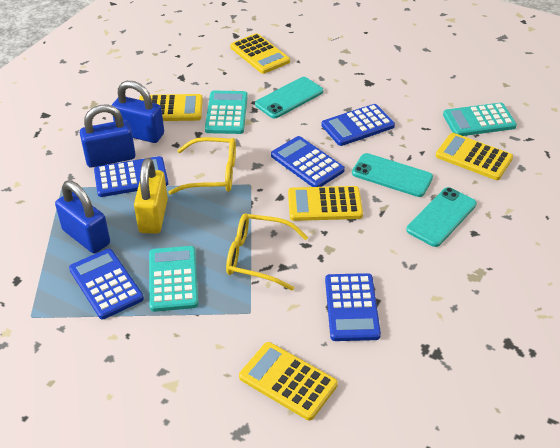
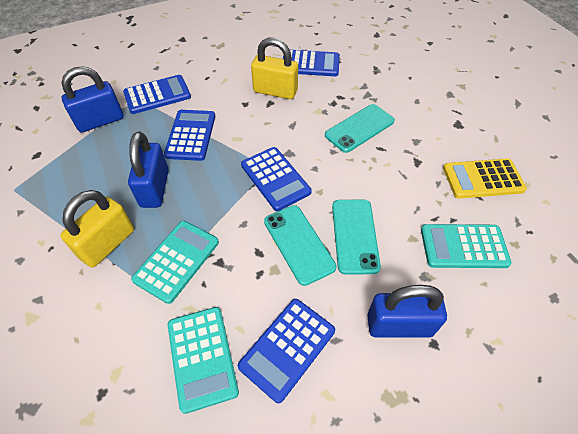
yellow calculator: [139,94,203,121] [230,33,290,74] [239,342,338,420] [288,186,363,221] [436,133,513,180] = 5 -> [443,158,527,199] = 1
yellow glasses: [168,137,236,195] [226,213,308,291] = 2 -> none = 0
yellow padlock: [134,158,168,234] = 1 -> [60,190,134,267] [251,37,298,99] = 2

